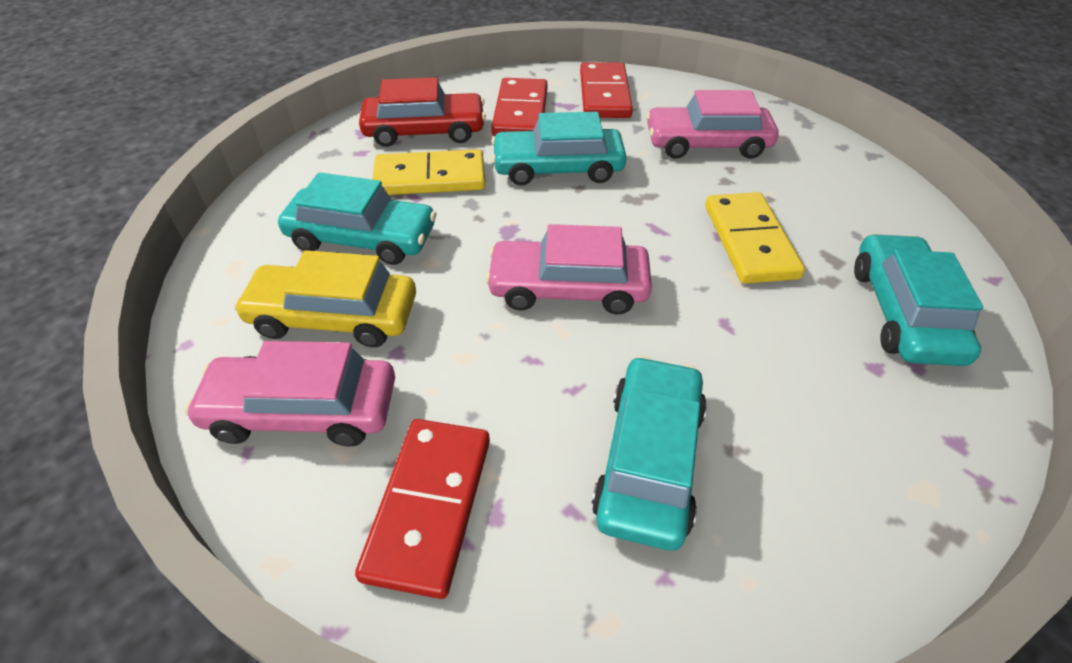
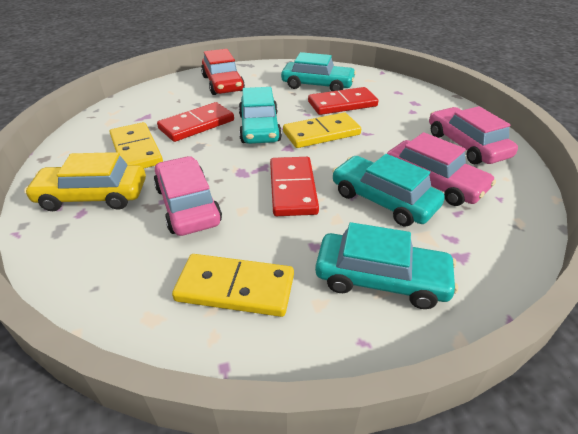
yellow domino: [372,149,485,195] [705,192,805,284] = 2 -> [110,122,163,168] [172,254,294,317] [283,112,361,148] = 3

